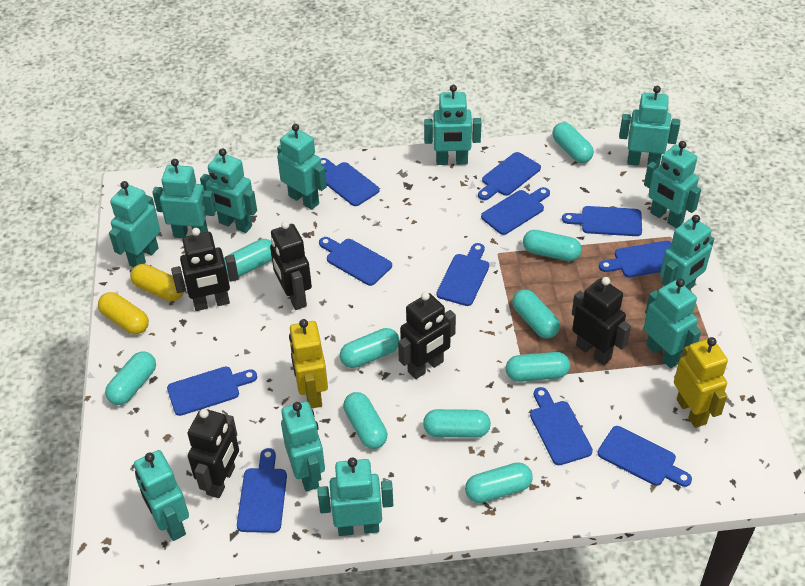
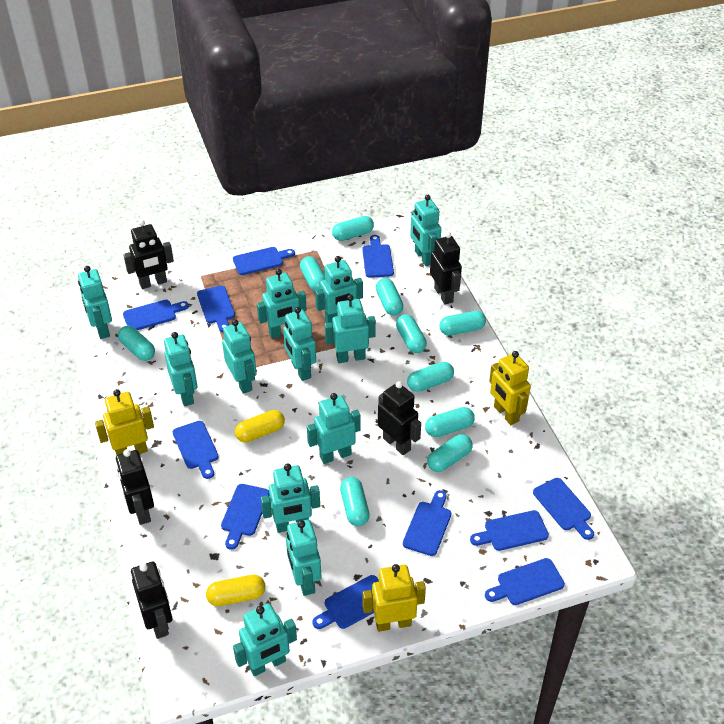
yellow robot: [289,319,328,409] [674,337,728,428] = 2 -> [95,389,154,455] [363,564,426,632] [489,351,531,425] = 3

